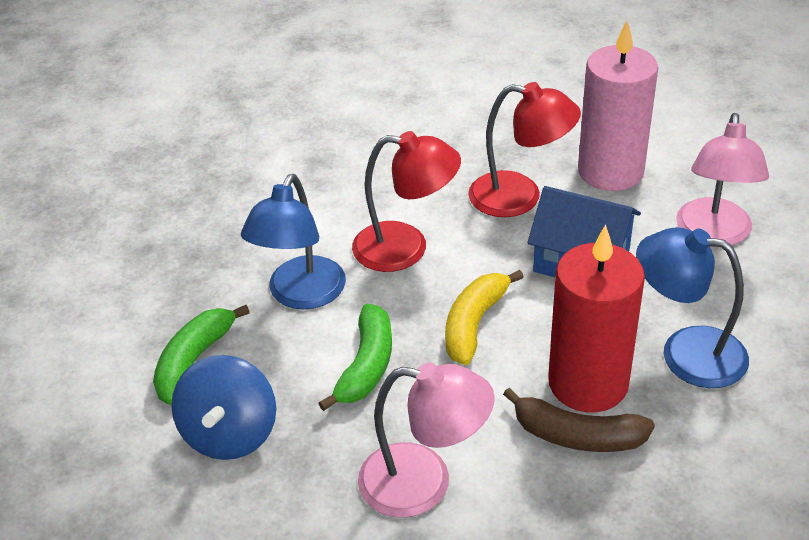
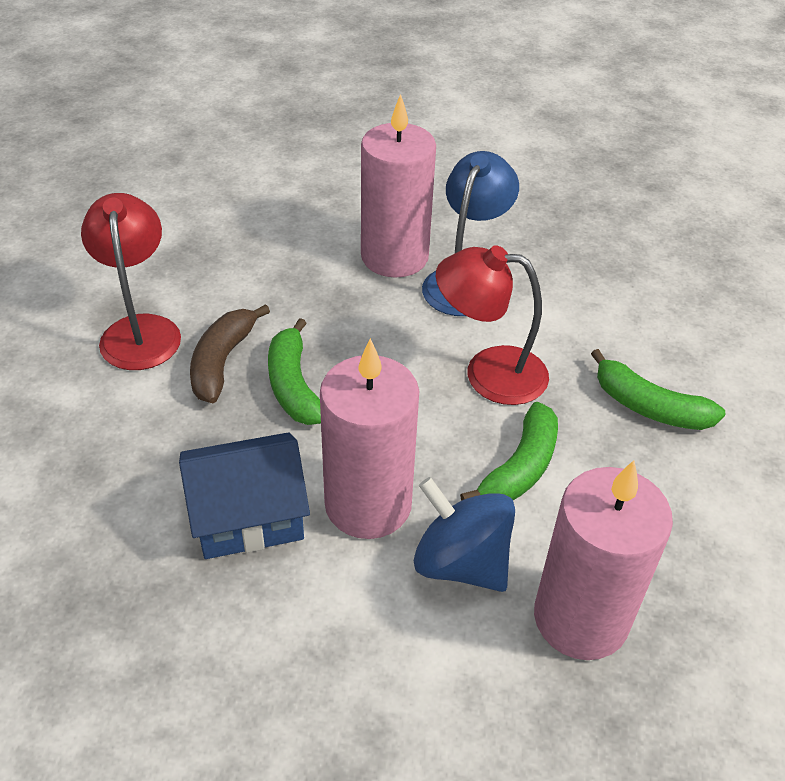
blue lamp: [241,174,346,310] [636,227,749,388] = 2 -> [422,151,519,316] = 1
green banana: [153,305,250,405] [318,304,392,411] = 2 -> [268,318,321,425] [460,402,558,501] [591,349,725,430] = 3
pink candle: [578,20,658,191] = 1 -> [320,338,419,539] [361,94,436,278] [534,460,673,660] = 3
pink lamp: [358,362,495,518] [676,113,769,247] = 2 -> none = 0
red candle: [548,224,645,412] = 1 -> none = 0
yellow banana: [445,270,523,365] = 1 -> none = 0

